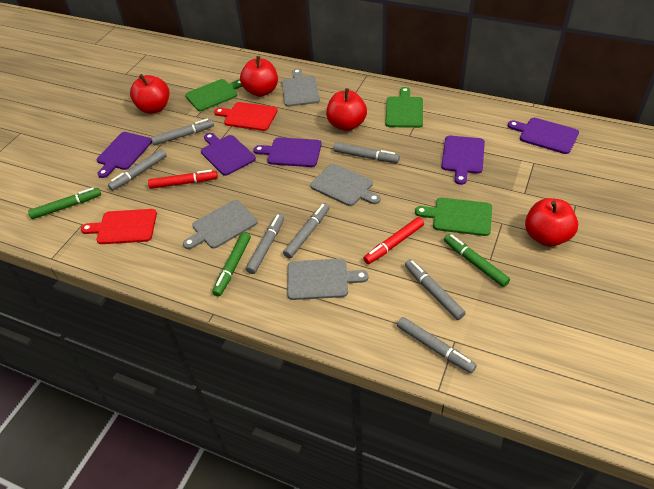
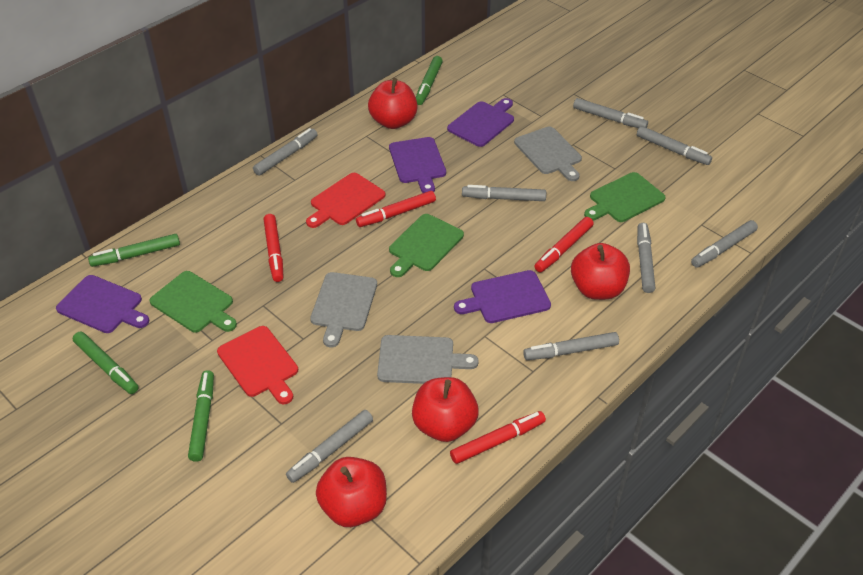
green marker: [28,188,101,219] [212,232,251,297] [444,234,510,287] = 3 -> [73,331,139,394] [88,234,180,267] [188,370,214,462] [416,56,443,105] = 4
grey cutting board: [183,200,258,249] [282,68,320,107] [287,259,369,300] [310,164,380,206] = 4 -> [310,272,377,347] [377,335,479,384] [514,127,582,181] = 3
grey marker: [108,149,167,191] [151,119,214,145] [246,214,284,274] [283,203,329,259] [334,143,400,163] [397,317,477,373] [405,259,466,320] = 7 -> [253,128,317,176] [286,410,373,483] [462,185,546,201] [523,332,619,360] [573,98,648,128] [637,126,712,165] [637,223,655,293] [691,220,758,267] = 8
purple cutting board: [97,132,152,178] [201,133,256,176] [254,137,322,167] [441,136,485,185] [508,118,579,154] = 5 -> [56,275,149,333] [389,137,446,193] [447,98,514,147] [454,270,551,323] = 4
red marker: [148,170,218,189] [363,217,424,264] = 2 -> [263,214,283,282] [356,191,436,227] [450,411,546,464] [534,217,594,272] = 4

